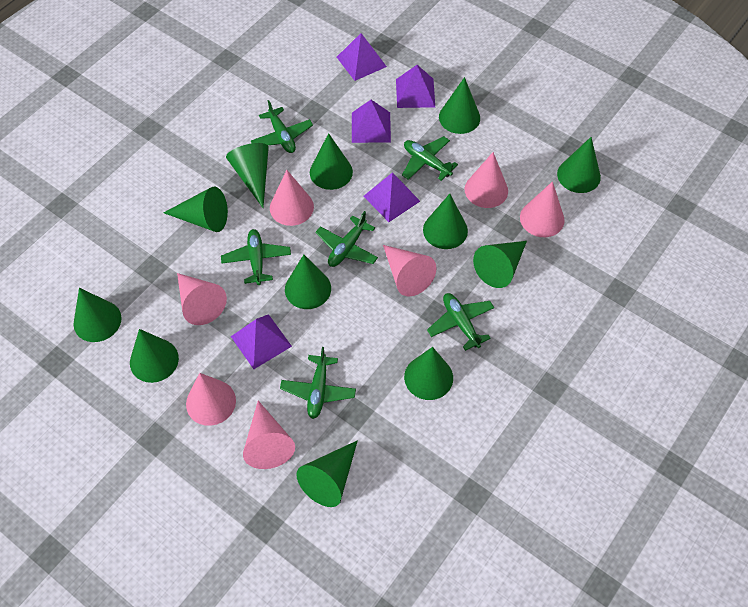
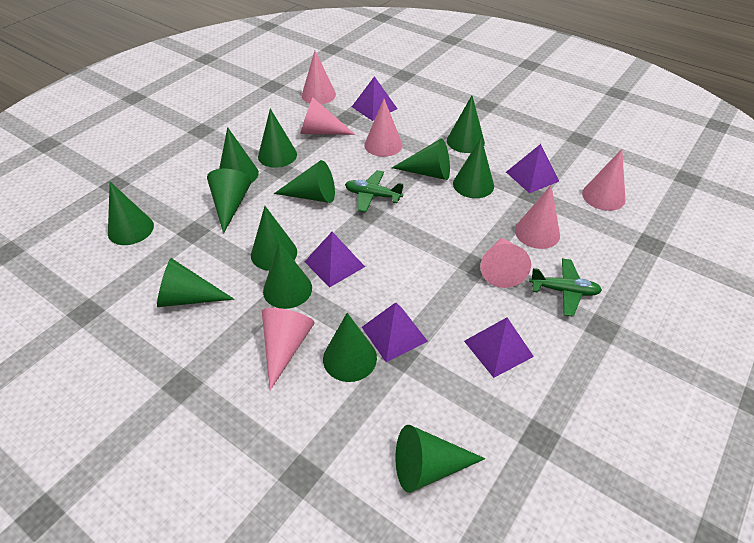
green cone: [74,288,121,342] [130,329,179,383] [163,187,228,232] [226,143,269,208] [285,254,331,309] [296,440,358,507] [310,133,353,190] [404,347,453,400] [423,194,468,249] [439,77,480,134] [473,241,527,288] [557,137,601,193] = 12 -> [108,182,154,245] [157,258,234,307] [207,169,251,234] [219,127,259,183] [251,206,297,271] [258,109,297,168] [263,242,312,309] [274,160,335,203] [323,313,377,382] [392,138,450,180] [396,425,485,493] [447,96,485,153] [453,138,494,198] = 13
green plane: [221,229,291,285] [251,100,313,153] [280,347,356,419] [315,211,378,267] [402,136,458,181] [427,293,494,351] = 6 -> [345,170,404,212] [529,259,602,317] = 2

